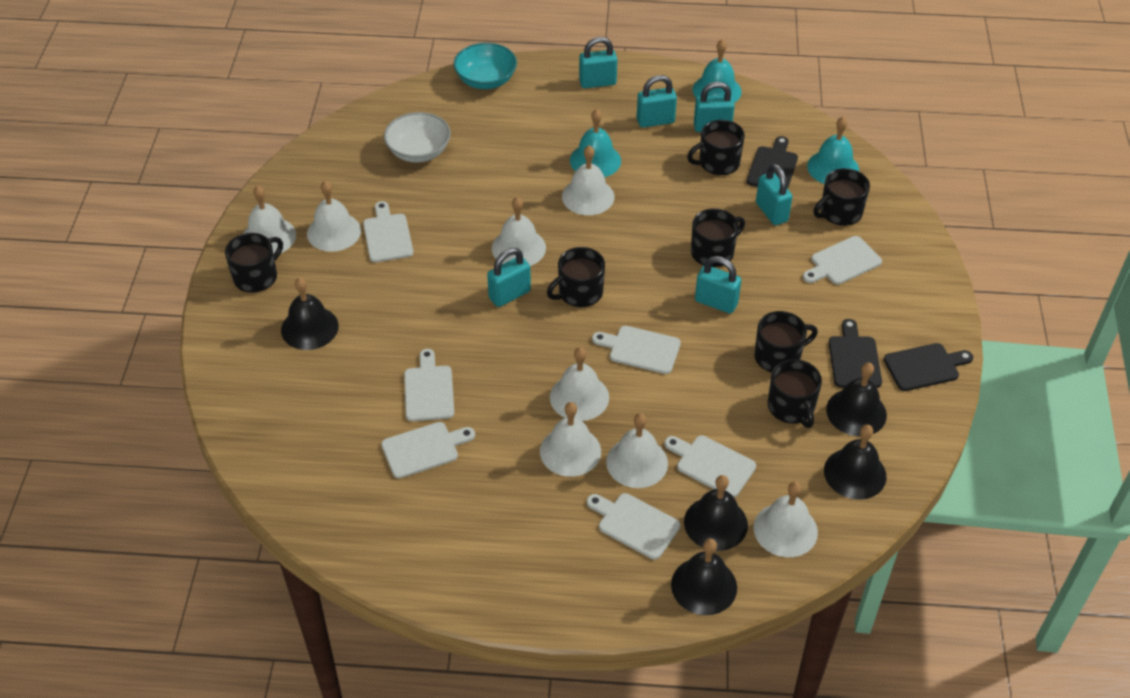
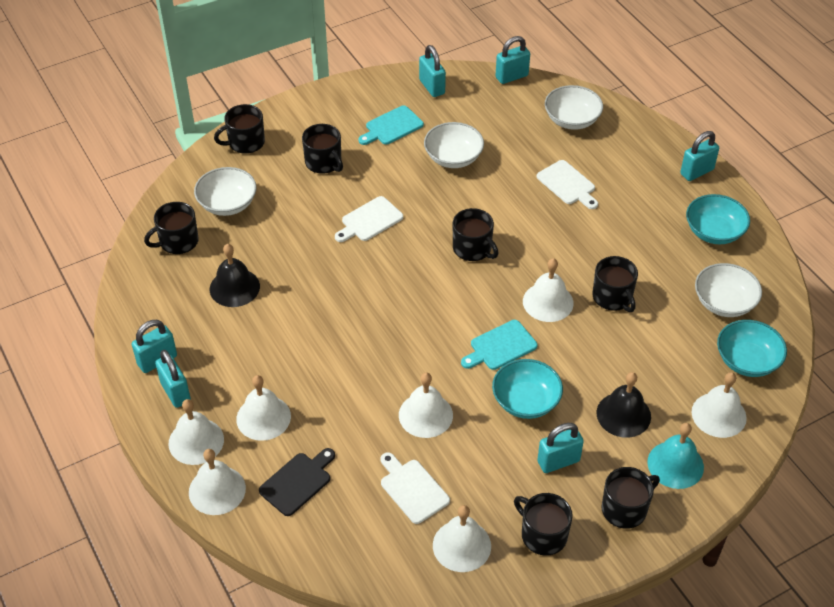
black bell: [281,277,339,350] [671,539,737,615] [684,475,748,551] [824,425,887,500] [826,362,887,437] = 5 -> [210,244,260,307] [596,372,651,438] = 2
black cutting board: [747,136,798,189] [829,319,882,388] [884,343,973,391] = 3 -> [259,448,335,516] = 1
turquoise bell: [570,109,621,177] [692,39,742,103] [807,116,859,184] = 3 -> [647,423,704,489] = 1
turquoise bowl: [453,43,517,89] = 1 -> [492,359,563,419] [686,194,750,244] [717,320,787,377] = 3
turquoise cutting board: none = 0 -> [358,105,424,145] [461,320,538,370] = 2
white bell: [243,185,296,254] [307,181,361,252] [492,197,546,266] [540,402,601,477] [550,347,609,421] [562,145,614,215] [606,413,668,488] [753,482,818,557] = 8 -> [168,399,224,465] [189,449,246,515] [236,375,291,441] [399,373,453,438] [433,505,491,572] [523,258,574,322] [692,372,747,438] = 7
white bowl: [384,112,451,163] = 1 -> [194,167,256,216] [424,122,484,168] [545,85,603,130] [695,263,762,317] = 4
white cutting board: [363,201,413,262] [381,422,475,478] [404,349,454,421] [587,493,681,559] [592,326,681,374] [665,435,756,497] [803,236,882,284] = 7 -> [335,196,403,242] [381,452,450,524] [537,160,598,209] = 3

